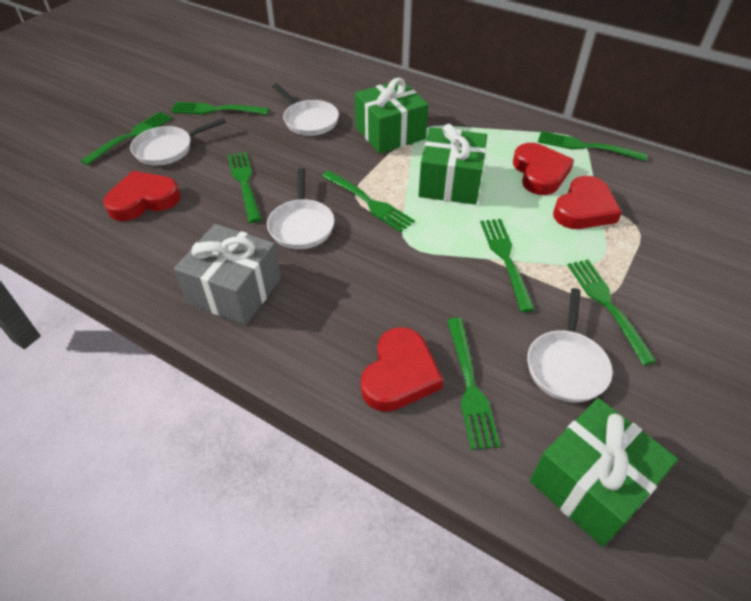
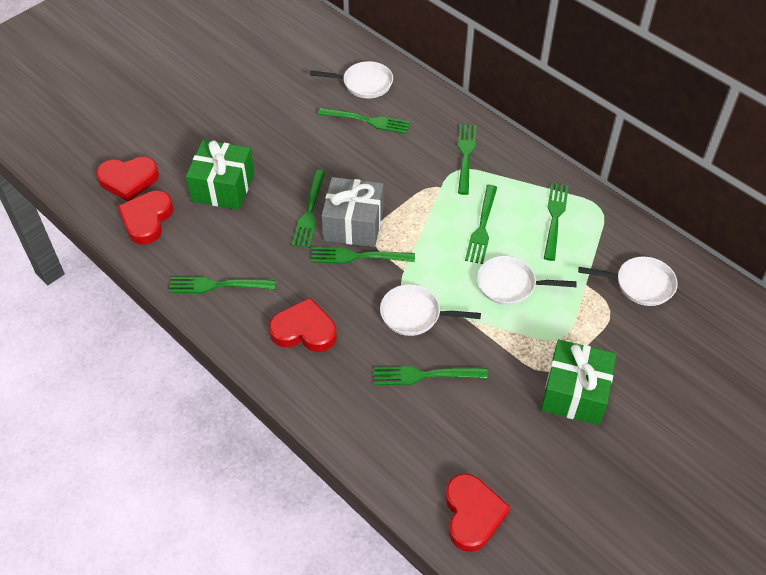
green gift: [355,78,428,154] [418,124,487,205] [530,398,678,547] = 3 -> [186,140,254,210] [541,340,616,425] = 2

